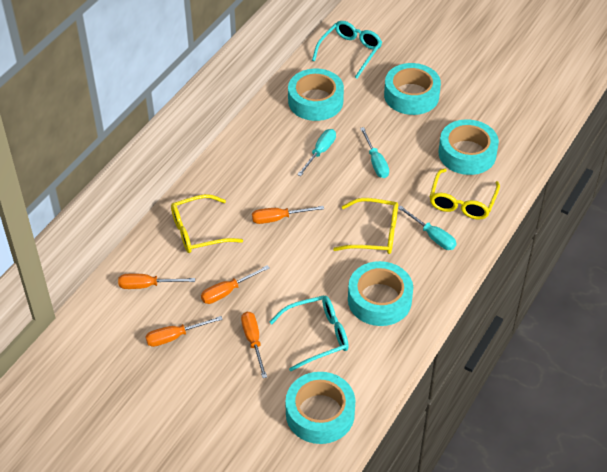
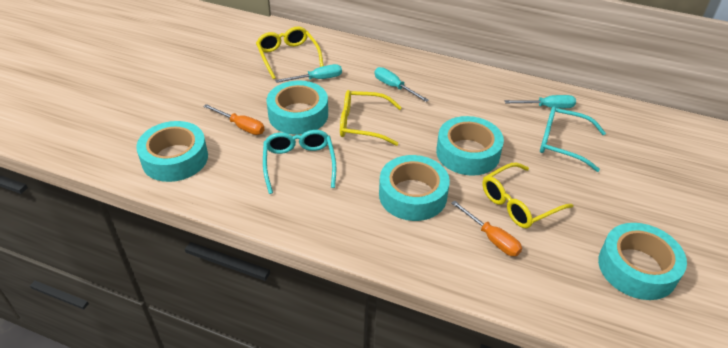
orange screwdriver: [118,274,195,289] [145,316,223,347] [201,265,270,304] [241,312,267,378] [252,206,324,224] = 5 -> [203,104,265,135] [451,200,522,256] = 2

